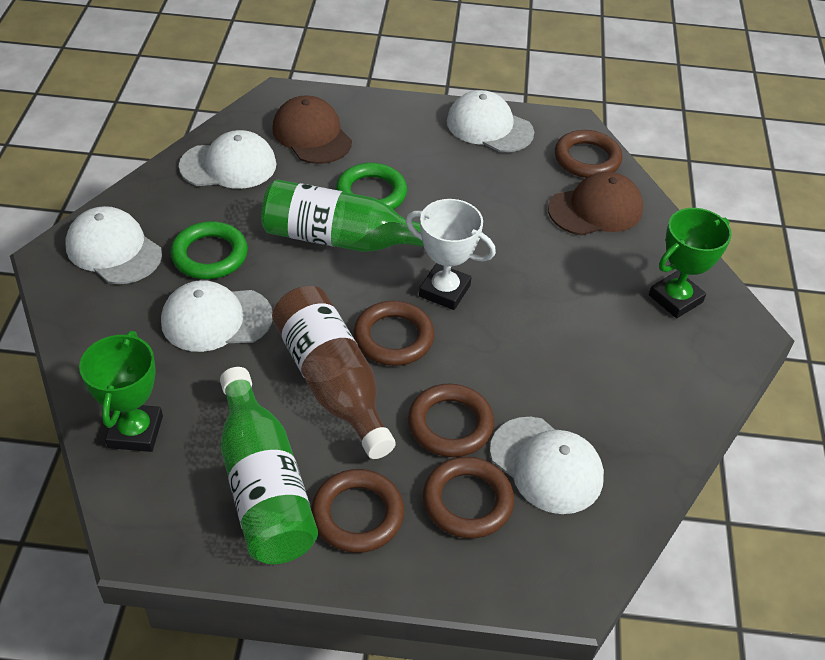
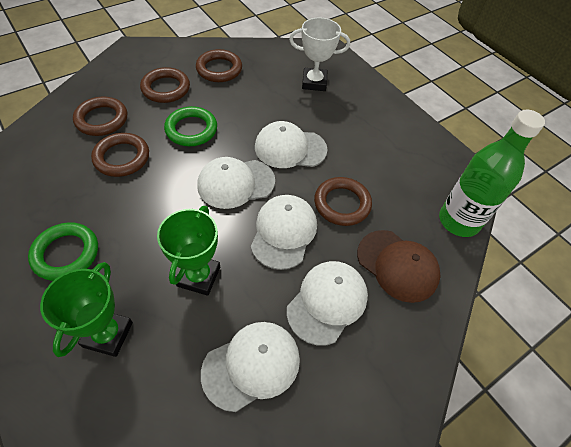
brown bottle: [272,286,396,459] = 1 -> none = 0
brown cap: [272,95,352,164] [548,172,643,236] = 2 -> [357,230,441,303] = 1
green bottle: [220,367,318,564] [261,179,424,252] = 2 -> [439,110,545,237] = 1

